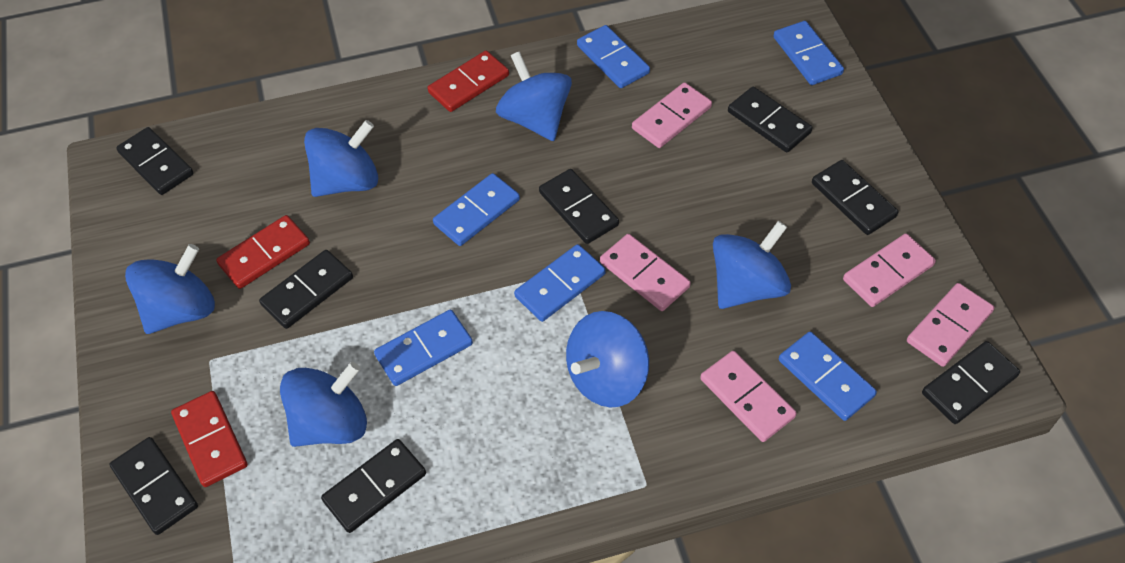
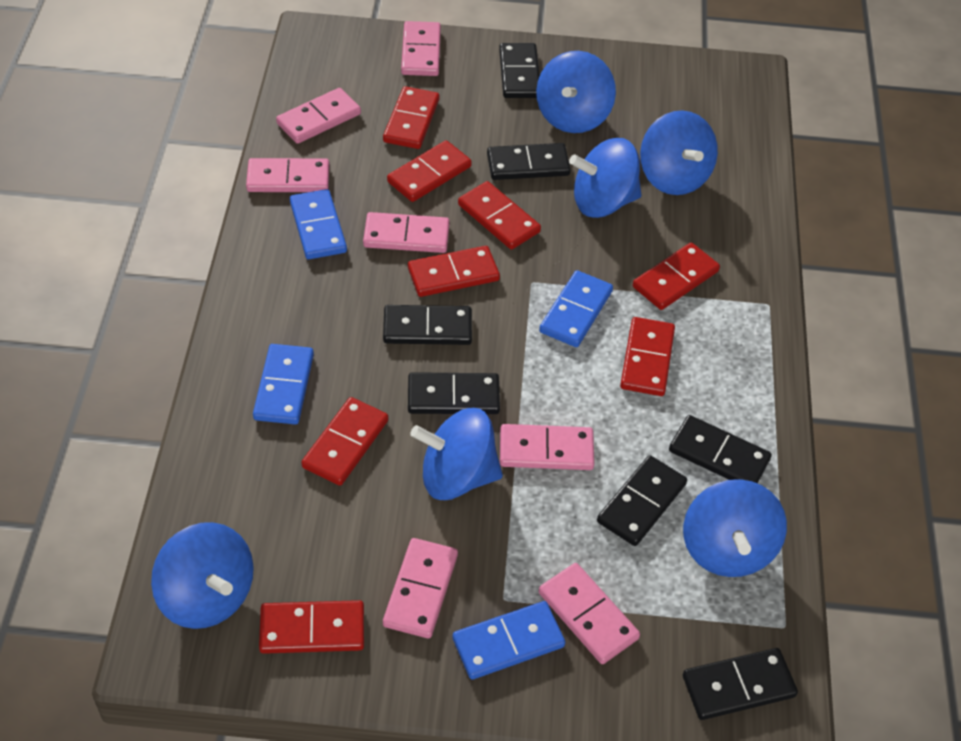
black domino: [109,437,198,535] [116,127,194,195] [259,250,353,329] [321,439,426,533] [539,169,619,244] [728,87,812,152] [812,160,898,235] [922,341,1020,424] = 8 -> [383,305,472,345] [408,372,500,414] [487,143,571,180] [499,43,540,98] [597,455,687,546] [669,415,772,484] [683,648,798,720] = 7
blue domino: [374,310,473,386] [433,173,520,246] [514,244,606,322] [577,25,650,88] [774,21,844,85] [779,332,877,421] = 6 -> [253,344,314,425] [290,189,347,259] [453,601,565,680] [539,270,613,347] = 4
pink domino: [600,234,691,311] [632,82,712,148] [700,351,797,442] [843,233,936,307] [907,283,994,367] = 5 -> [246,158,330,192] [276,88,361,144] [363,212,450,253] [383,538,458,638] [401,21,441,76] [500,424,595,470] [539,563,640,664] = 7
red domino: [171,391,248,487] [216,215,310,289] [428,51,509,112] = 3 -> [259,600,364,654] [301,397,388,486] [383,86,439,149] [387,140,472,202] [408,246,500,297] [458,181,541,250] [620,317,675,396] [633,242,720,310] = 8

